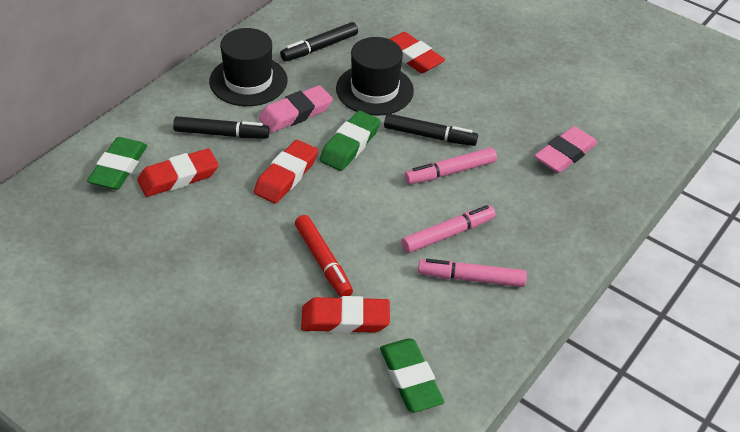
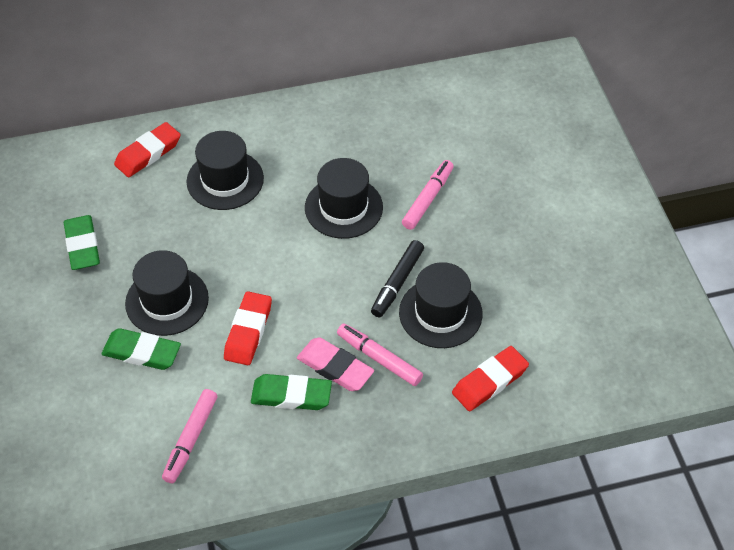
black hat: [209,28,287,106] [336,37,414,116] = 2 -> [125,250,209,336] [186,131,264,210] [305,158,383,239] [399,262,483,348] = 4
black marker: [173,116,270,138] [280,22,358,61] [384,114,478,146] = 3 -> [371,240,424,317] = 1
pink eraser: [259,85,333,133] [535,126,598,173] = 2 -> [297,337,374,391] = 1
red eraser: [137,148,219,197] [254,140,318,204] [301,296,390,333] [390,32,445,73] = 4 -> [114,122,181,177] [224,291,272,365] [452,346,529,411] = 3
red marker: [295,215,353,297] = 1 -> none = 0

